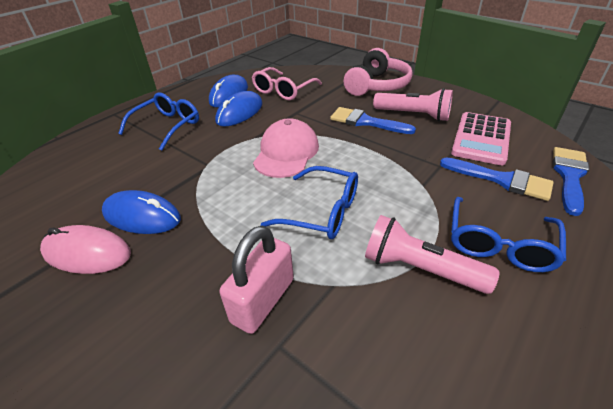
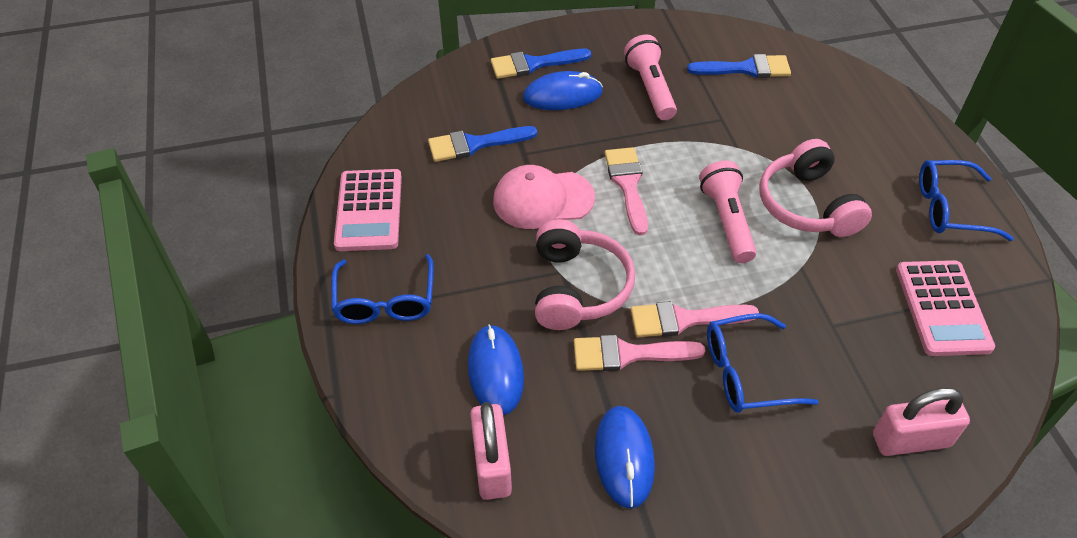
pink brush: none = 0 -> [574,335,706,371] [604,147,648,236] [630,301,759,337] = 3
pink calculator: [451,112,511,165] = 1 -> [334,169,402,251] [896,260,995,356] = 2
pink glasses: [252,67,322,100] = 1 -> none = 0
pink headphones: [344,48,413,96] = 1 -> [535,219,635,330] [760,139,872,237] = 2
pink mouse: [40,225,131,274] = 1 -> none = 0
pink padlock: [220,225,294,334] = 1 -> [470,402,512,500] [873,388,970,456] = 2

